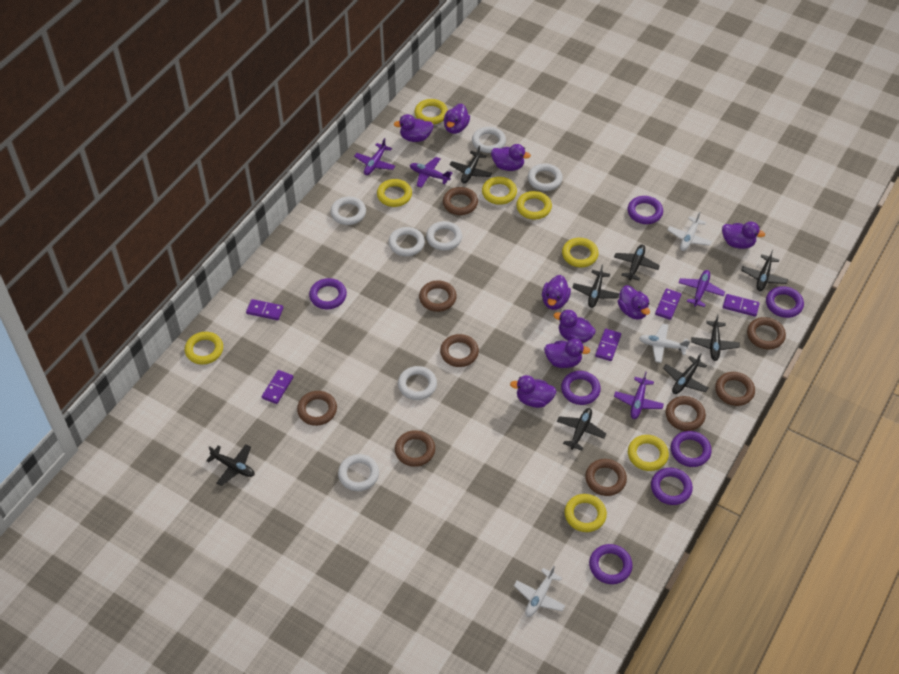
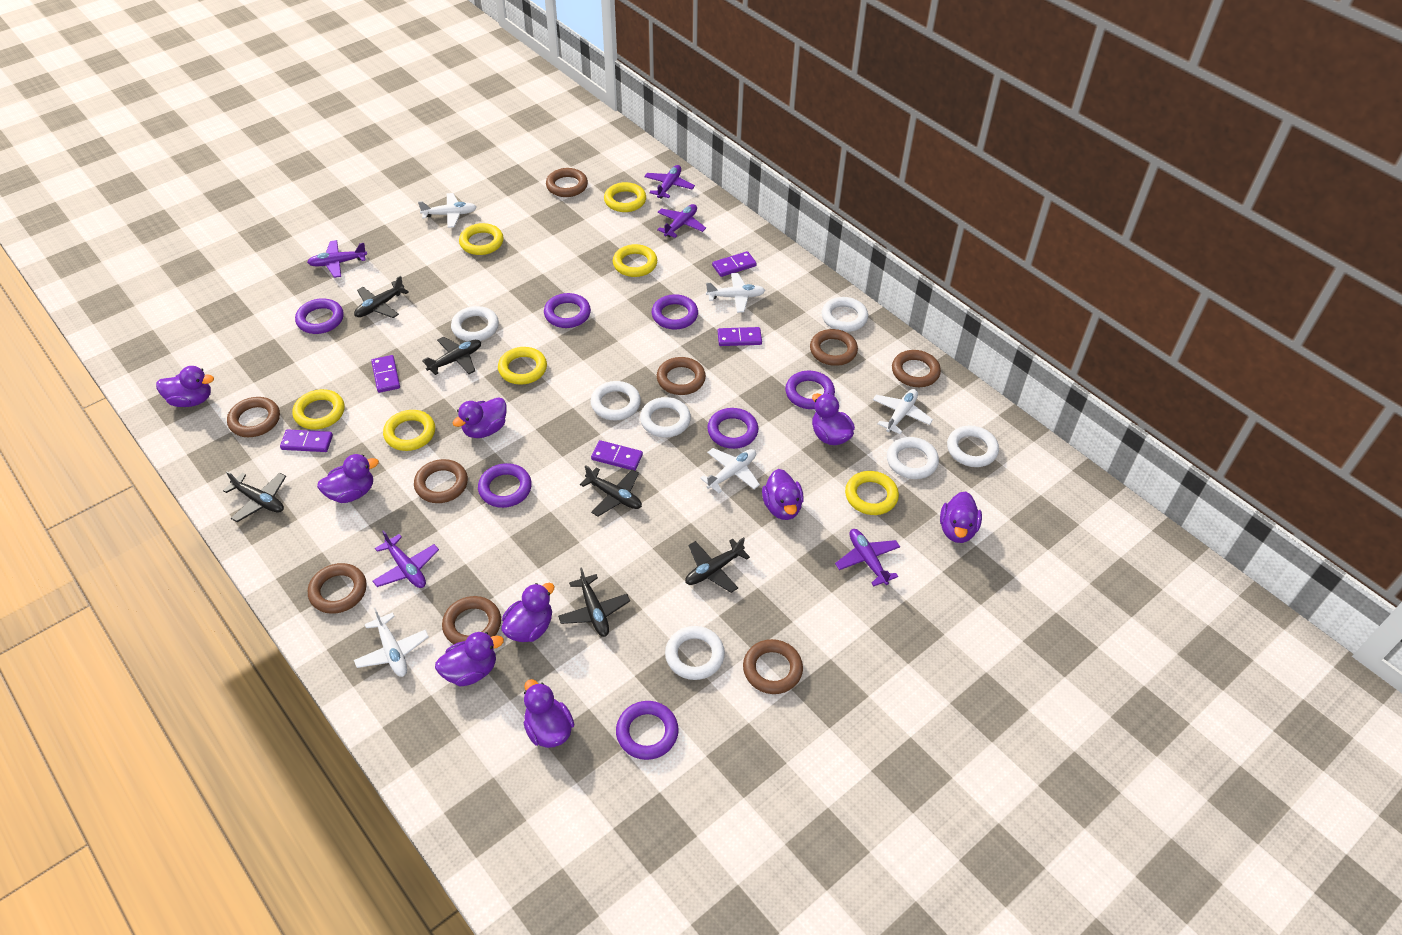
black plane: [206,444,254,486] [450,145,492,183] [557,408,606,451] [573,264,619,308] [614,245,660,280] [663,353,708,394] [691,314,740,361] [741,249,788,291] = 8 -> [223,471,286,522] [354,276,409,318] [422,336,481,375] [558,567,630,637] [580,465,642,516] [685,537,750,593] = 6
purple plane: [354,138,395,175] [410,157,453,188] [614,372,664,419] [678,270,725,307] = 4 -> [307,240,367,278] [373,530,439,588] [644,165,695,199] [657,204,706,238] [835,529,900,586] = 5
white plane: [514,566,566,617] [639,324,690,363] [668,212,712,251] = 3 -> [354,608,429,677] [418,193,477,228] [700,448,760,493] [706,273,765,313] [873,389,933,434] = 5
yellow ring: [185,332,223,365] [377,179,412,207] [415,99,448,124] [482,177,517,205] [516,191,552,219] [562,238,599,267] [565,494,607,532] [628,435,669,471] = 8 -> [293,389,345,429] [383,410,435,451] [459,223,503,255] [498,347,547,385] [604,182,646,212] [613,244,657,277] [845,471,899,515] = 7

